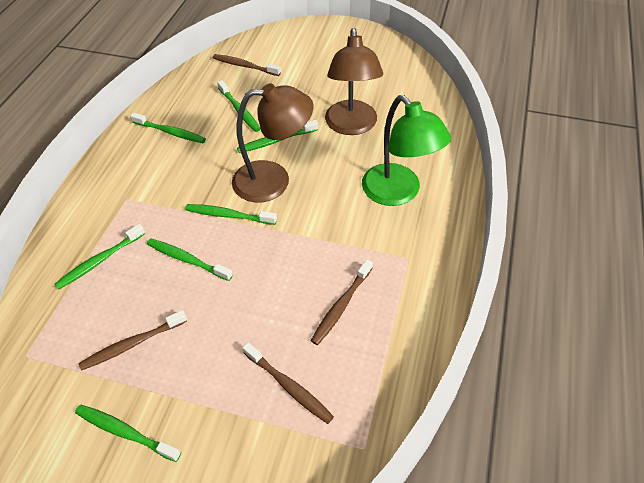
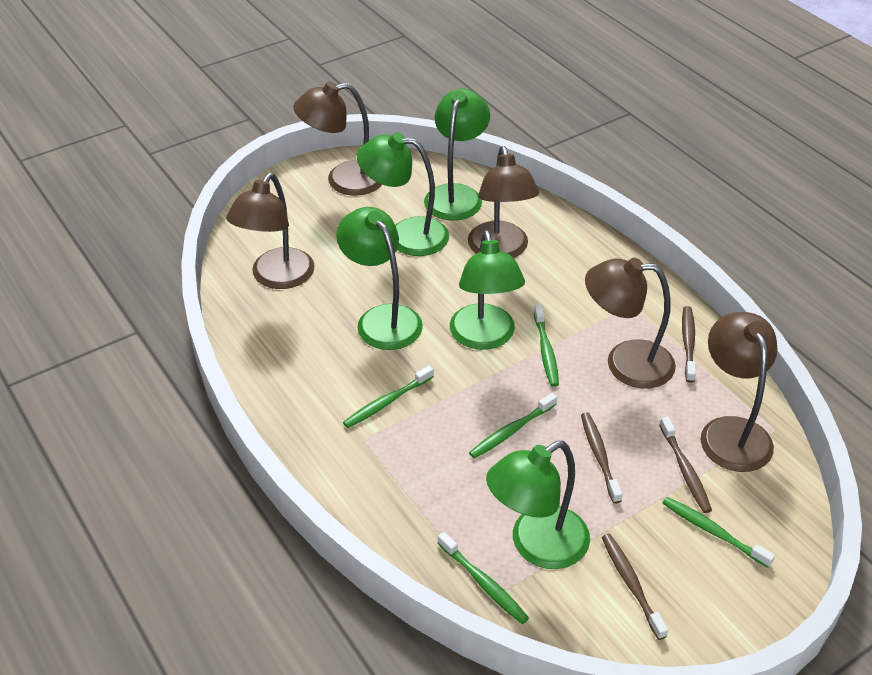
brown lamp: [232,83,313,202] [325,28,383,135] = 2 -> [226,173,315,289] [293,81,382,196] [468,146,539,258] [585,258,676,389] [701,312,777,472] = 5
green lamp: [362,95,451,206] = 1 -> [336,207,423,350] [357,132,449,256] [424,89,490,221] [450,230,525,350] [486,441,590,569] = 5
green toothbrush: [54,224,145,290] [75,405,181,462] [130,113,206,143] [147,239,233,281] [185,204,277,225] [217,80,261,132] [237,120,318,153] = 7 -> [343,365,434,428] [438,532,529,624] [469,393,557,459] [534,305,559,387] [663,497,775,568] = 5

